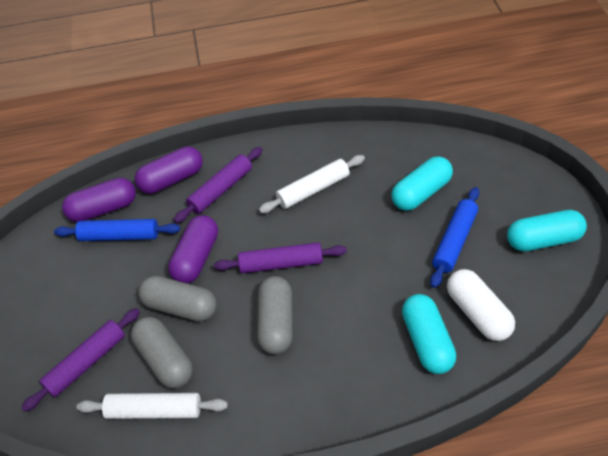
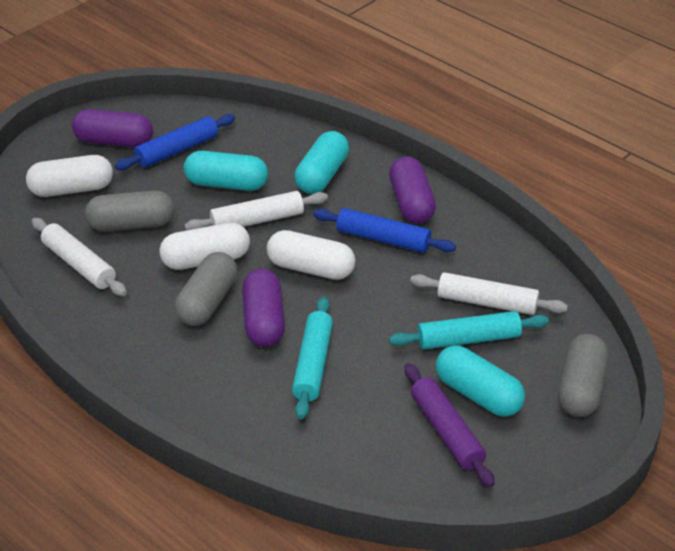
purple rolling pin: [21,308,140,412] [174,147,263,223] [214,242,347,273] = 3 -> [404,363,495,487] = 1
turquoise rolling pin: none = 0 -> [292,297,333,419] [389,311,549,350] = 2
white capsule: [447,269,515,341] = 1 -> [26,155,113,197] [159,223,250,270] [267,230,355,280] = 3
white rolling pin: [76,393,228,419] [259,155,365,213] = 2 -> [32,218,127,296] [184,191,328,230] [410,272,568,315] = 3

